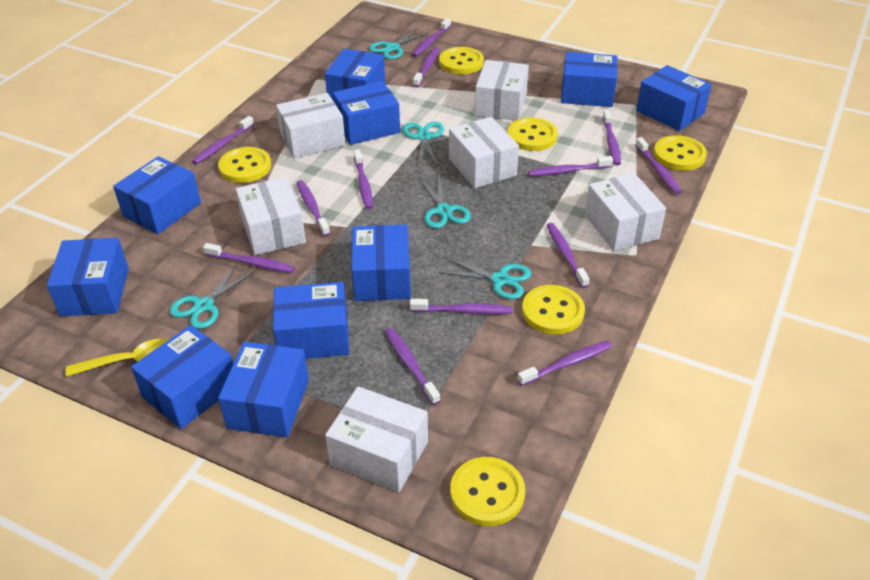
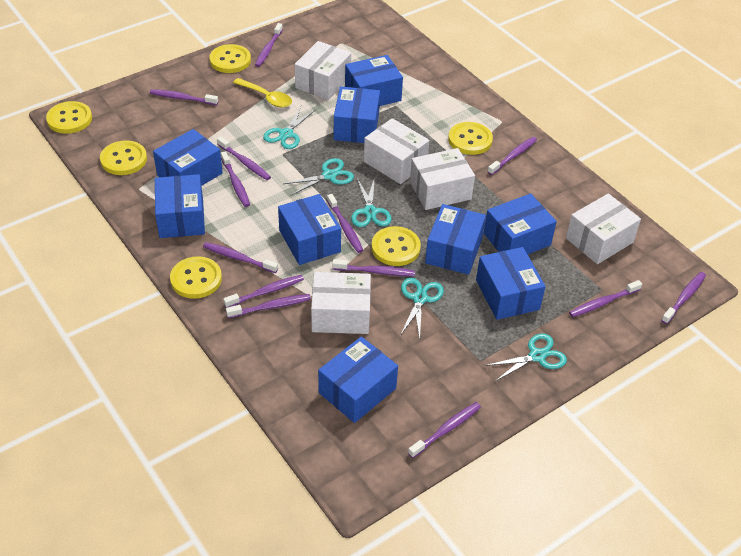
blue box: [47,238,129,316] [113,156,201,234] [131,325,233,429] [218,342,309,437] [273,282,349,359] [325,49,385,102] [333,81,400,145] [352,224,411,301] [561,52,618,107] [636,65,712,131] = 10 -> [153,129,223,186] [155,174,205,238] [278,194,341,265] [318,337,398,423] [334,86,380,143] [345,55,403,106] [425,204,486,275] [476,247,546,320] [484,193,557,254] = 9
white box: [236,177,306,255] [276,93,345,158] [325,386,428,492] [449,117,519,188] [475,60,529,121] [585,173,666,251] = 6 -> [295,41,351,100] [311,272,371,334] [364,118,430,184] [410,148,475,210] [566,193,641,264] = 5

